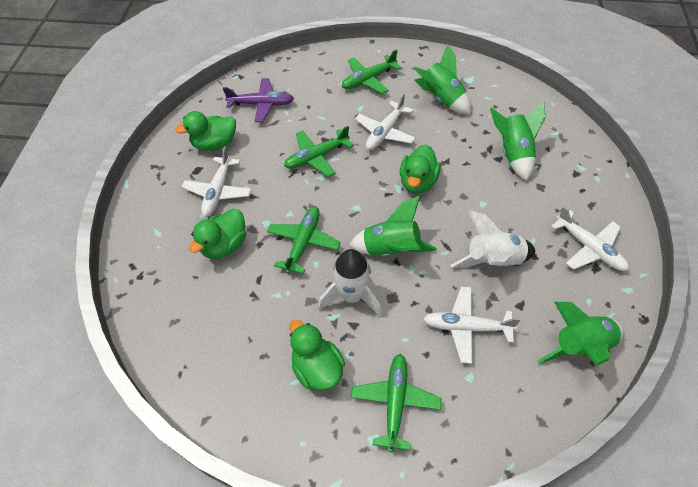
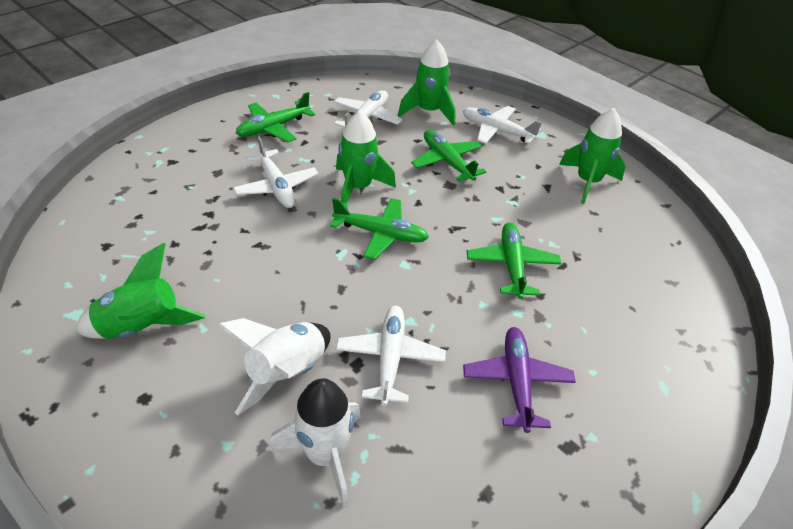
green duck: [175,111,236,151] [189,209,246,259] [289,320,345,391] [400,145,441,194] = 4 -> none = 0

